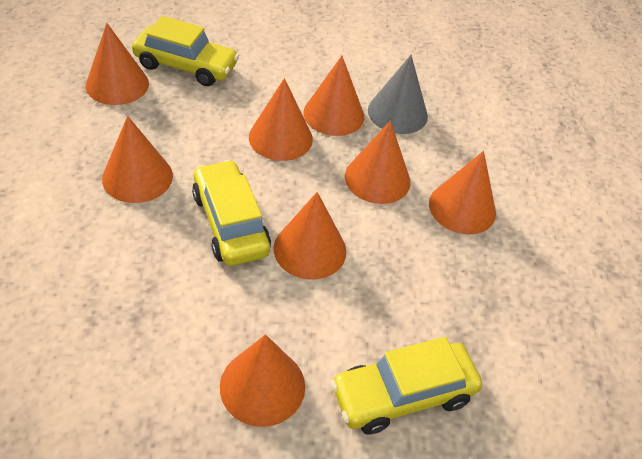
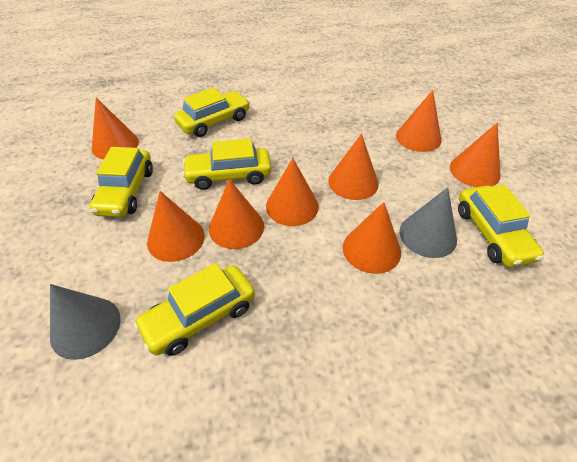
grey cone: [368,55,428,134] = 1 -> [50,284,121,360] [399,187,457,258] = 2
yellow car: [132,16,239,86] [192,160,271,266] [331,337,482,434] = 3 -> [89,147,153,217] [133,263,255,356] [174,87,250,137] [182,138,271,190] [458,185,544,267] = 5

